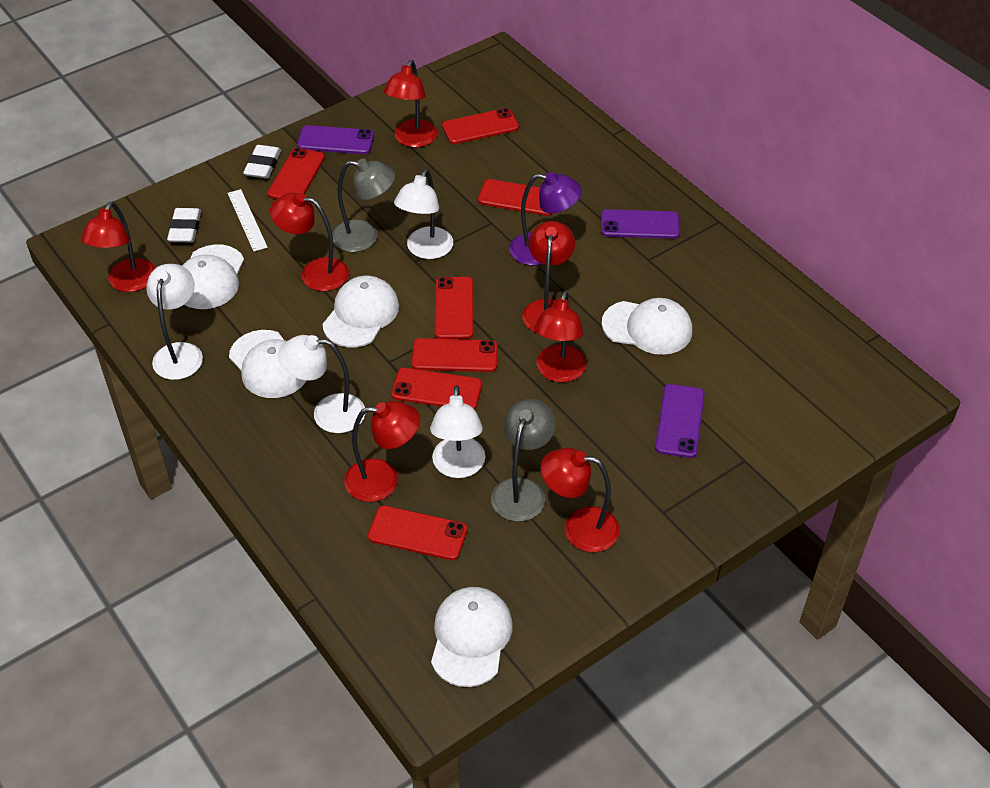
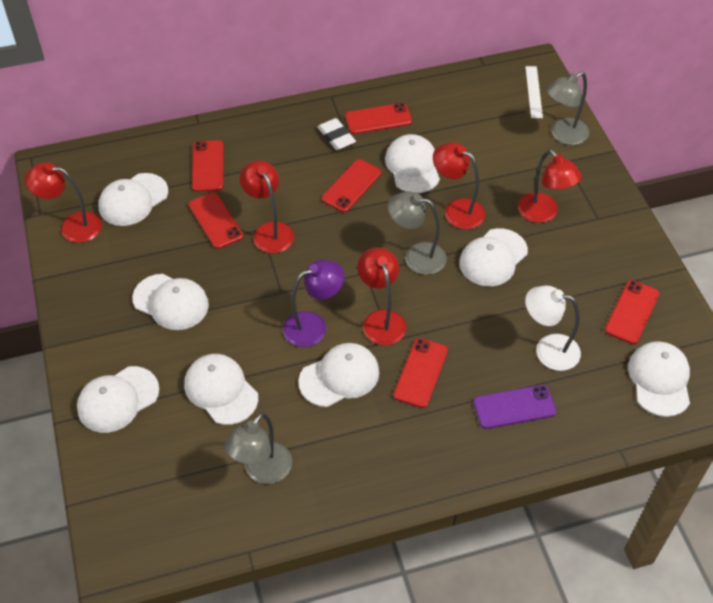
grey lamp: [332,158,395,252] [491,399,556,522] = 2 -> [224,413,292,484] [388,191,447,275] [546,71,589,145] = 3
purple phone: [297,125,374,154] [601,209,680,239] [655,384,705,458] = 3 -> [473,385,556,429] = 1
red lamp: [81,202,155,292] [270,192,349,291] [344,401,420,502] [384,60,438,148] [522,221,575,333] [534,291,587,382] [541,448,620,552] = 7 -> [25,162,102,243] [240,161,294,253] [357,247,406,345] [433,142,485,229] [518,149,582,223] = 5
red phone: [267,148,325,199] [368,505,468,560] [391,368,482,410] [411,338,498,372] [435,277,474,339] [442,108,519,144] [478,179,552,216] = 7 -> [189,192,243,249] [192,140,224,192] [321,159,381,212] [345,103,412,134] [393,338,448,408] [605,280,659,344] = 6
white cap: [182,244,244,309] [229,330,307,398] [322,276,399,347] [431,587,513,687] [602,298,692,355] = 5 -> [77,366,159,433] [98,173,168,226] [132,274,209,330] [184,354,258,425] [298,343,379,407] [385,134,440,193] [459,228,528,287] [628,341,690,417] = 8
white eraser: [167,208,201,242] [243,145,281,178] = 2 -> [317,118,356,150] = 1
white lamp: [146,264,203,380] [278,335,365,433] [394,169,453,259] [430,385,485,478] = 4 -> [525,286,581,371] = 1

